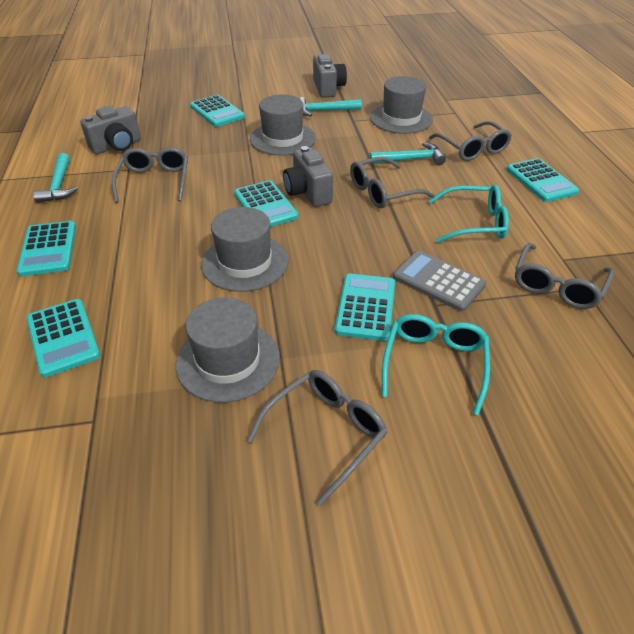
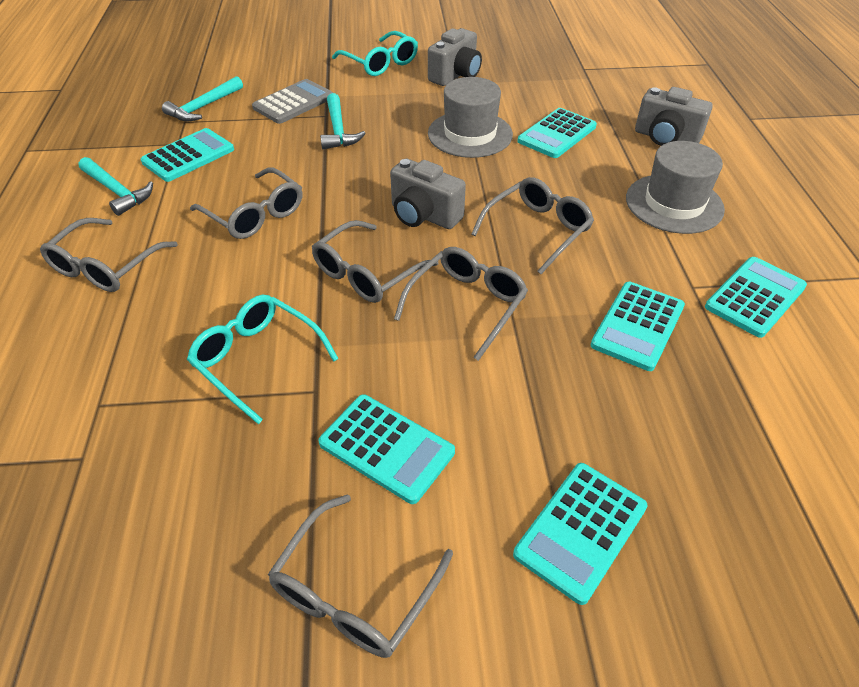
grey glasses: [112,147,188,203] [247,370,387,506] [350,157,435,208] [429,121,512,161] [515,243,614,309] = 5 -> [40,218,178,292] [190,167,302,239] [268,494,453,658] [312,220,438,303] [394,247,528,361] [471,177,594,274] = 6
grey hat: [176,297,280,403] [201,207,288,292] [250,94,316,156] [370,76,433,134] = 4 -> [428,77,513,158] [626,141,725,234] = 2

